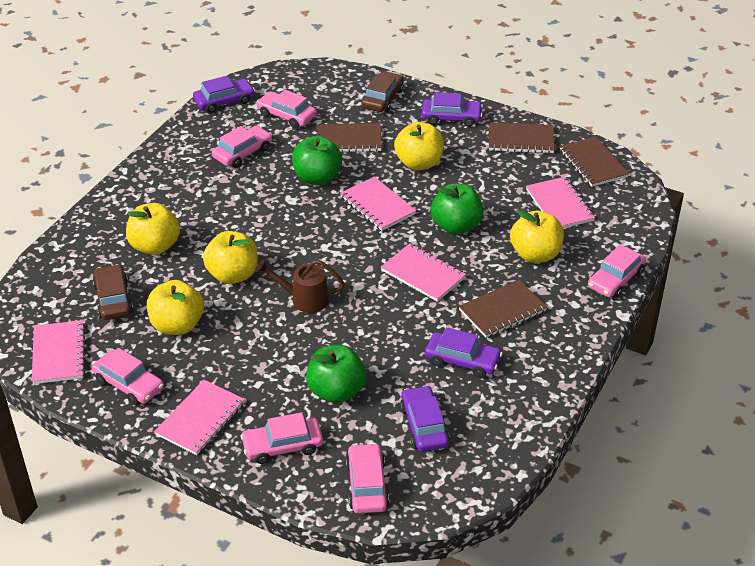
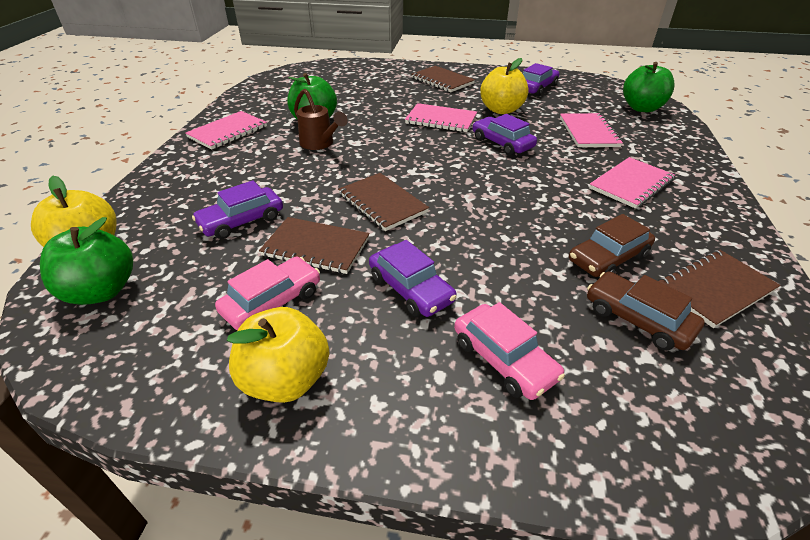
pink car: [92,348,164,405] [212,125,272,167] [240,412,323,464] [256,90,317,128] [346,443,389,513] [588,244,646,298] = 6 -> [215,257,320,330] [454,302,565,400] = 2
pink notebook: [32,320,85,384] [154,380,245,455] [340,177,416,231] [381,243,466,302] [526,177,595,228] = 5 -> [185,111,267,150] [405,103,477,132] [560,113,623,147] [589,157,675,209] = 4
yellow apple: [126,203,180,255] [147,280,204,335] [203,231,258,284] [394,122,444,170] [510,209,564,263] = 5 -> [31,176,117,247] [227,307,329,403] [480,58,529,114] = 3

